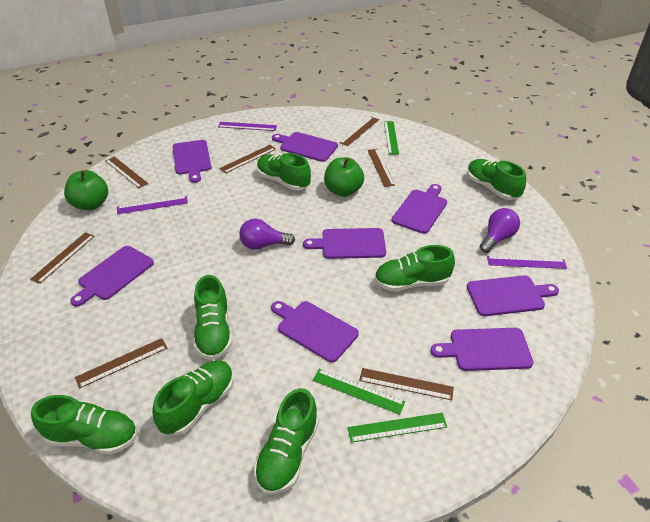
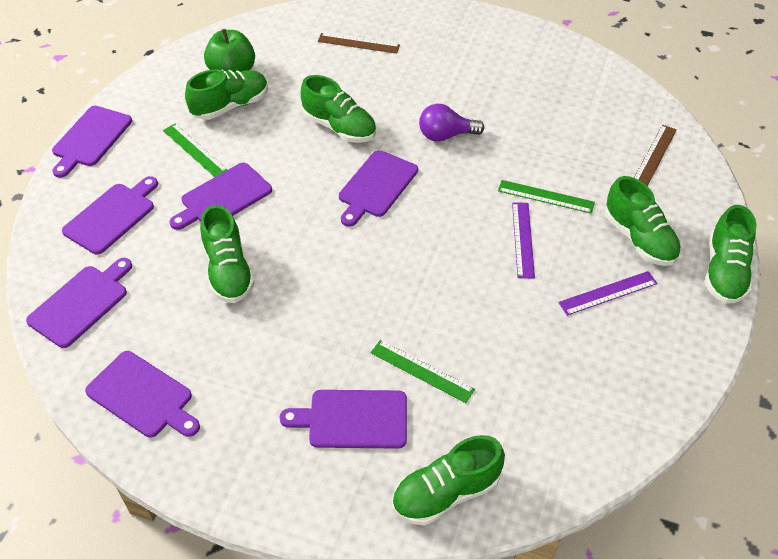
brown ruler: [30,232,95,284] [75,338,167,389] [105,157,148,188] [219,145,276,174] [339,117,379,146] [359,368,454,400] [368,149,395,187] = 7 -> [318,33,400,54] [634,125,677,186] = 2
green apple: [64,170,108,210] [324,157,364,197] = 2 -> [204,29,255,72] = 1
green shoe: [31,395,137,455] [152,360,234,436] [193,275,232,360] [254,388,319,495] [257,153,311,190] [374,245,455,291] [467,159,526,200] = 7 -> [185,69,268,120] [200,205,255,303] [301,75,376,143] [392,435,505,526] [605,176,681,266] [705,205,757,304] = 6
purple cutting board: [70,246,154,307] [173,140,212,183] [271,301,359,363] [272,132,338,162] [303,228,386,259] [391,184,447,234] [431,328,533,371] [467,275,559,316] = 8 -> [26,258,132,348] [52,106,132,178] [62,176,158,255] [85,351,200,438] [170,163,272,230] [280,390,407,449] [339,150,418,227] = 7
purple light bulb: [239,219,295,250] [480,208,520,253] = 2 -> [419,104,484,142] = 1
purple ruler: [117,196,188,214] [218,122,277,131] [487,256,567,269] = 3 -> [512,202,535,279] [558,271,657,316] = 2

